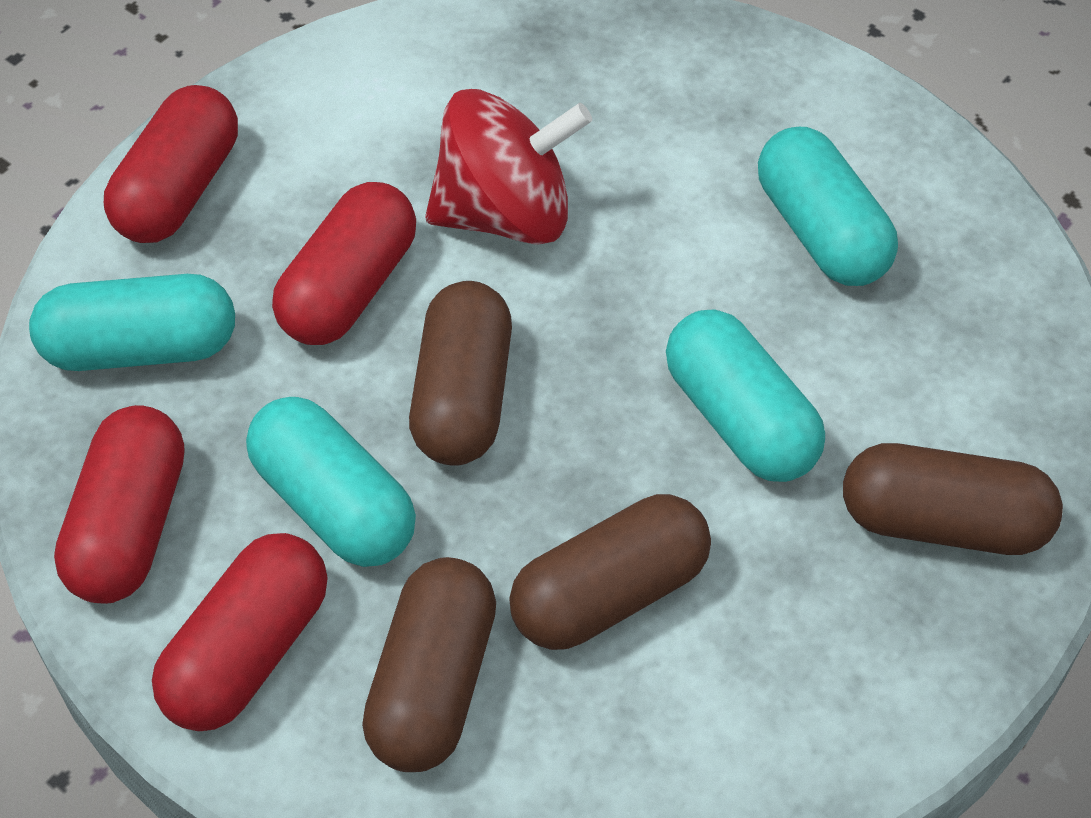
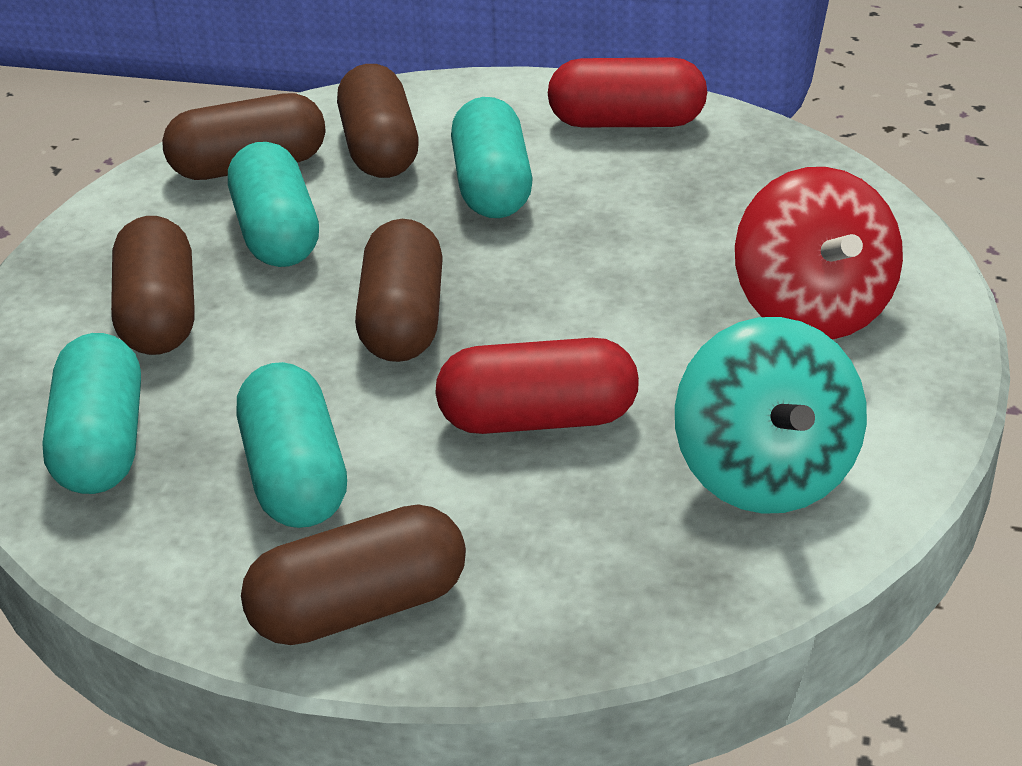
brown capsule: [362,557,496,772] [409,281,512,465] [509,494,711,650] [843,443,1063,555] = 4 -> [111,216,195,355] [162,93,326,180] [241,504,466,645] [337,64,419,178] [355,219,443,362] = 5
red capsule: [54,405,184,604] [104,85,238,243] [152,533,328,731] [272,182,416,345] = 4 -> [435,338,639,434] [548,58,707,127] = 2
turquoise spinning top: none = 0 -> [675,317,867,514] = 1

